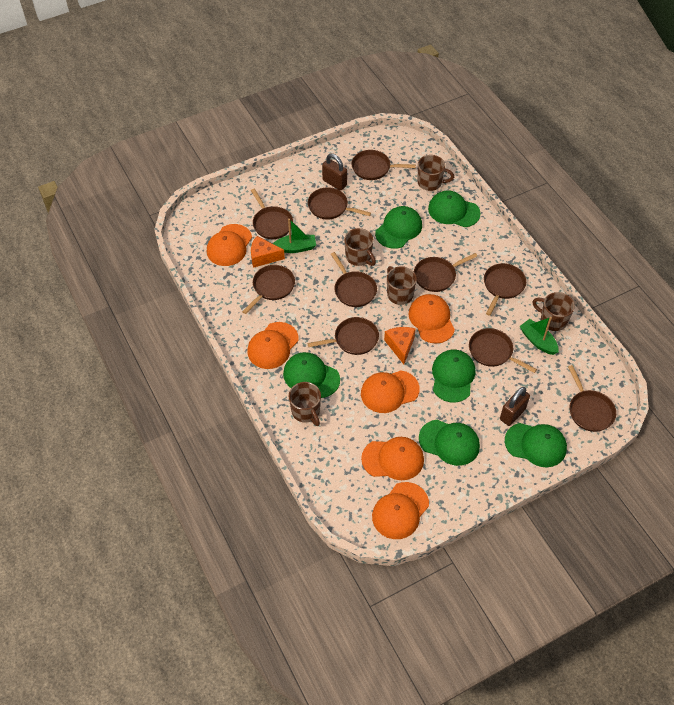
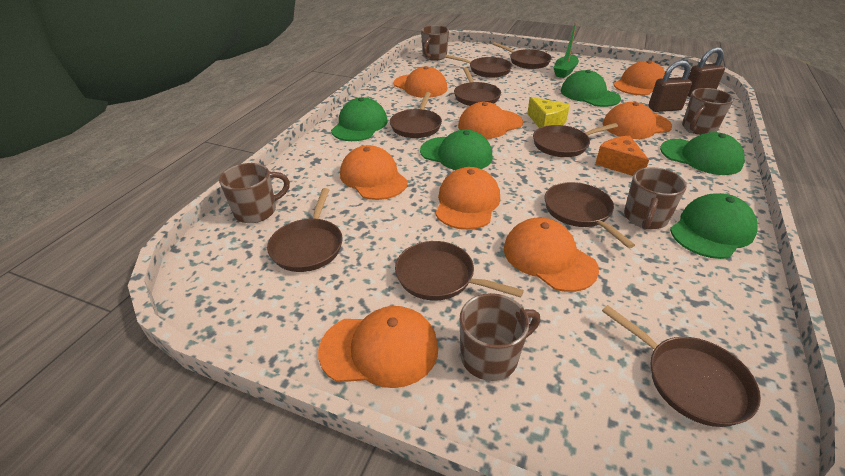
brown pan: [242,265,295,314] [251,189,293,239] [307,317,379,355] [308,187,371,219] [331,252,377,307] [352,150,416,180] [414,253,478,292] [469,328,537,373] [484,263,526,316] [568,365,616,432] = 10 -> [267,188,343,272] [390,92,442,138] [395,241,524,301] [445,55,512,78] [454,68,501,106] [493,42,552,69] [533,123,618,157] [544,182,635,248] [602,305,761,427] = 9
green boat: [273,219,316,253] [520,317,559,355] = 2 -> [554,23,579,78] = 1
green cap: [283,352,340,398] [375,206,422,249] [419,420,480,466] [428,191,480,227] [432,350,476,403] [505,423,567,467] = 6 -> [331,97,388,141] [420,129,493,170] [561,70,621,107] [660,132,745,175] [670,193,758,259] = 5
orange cap: [207,224,252,266] [248,322,299,369] [361,370,420,413] [361,437,424,480] [372,482,429,539] [408,294,455,344] = 6 -> [318,306,438,388] [340,145,408,200] [394,66,448,98] [436,167,500,230] [458,102,523,139] [503,218,599,292] [603,102,672,139] [614,61,665,95] = 8
orange cheese: [251,236,285,268] [384,327,416,364] = 2 -> [595,136,649,176] = 1
yellow cheese: none = 0 -> [527,97,570,128] = 1

